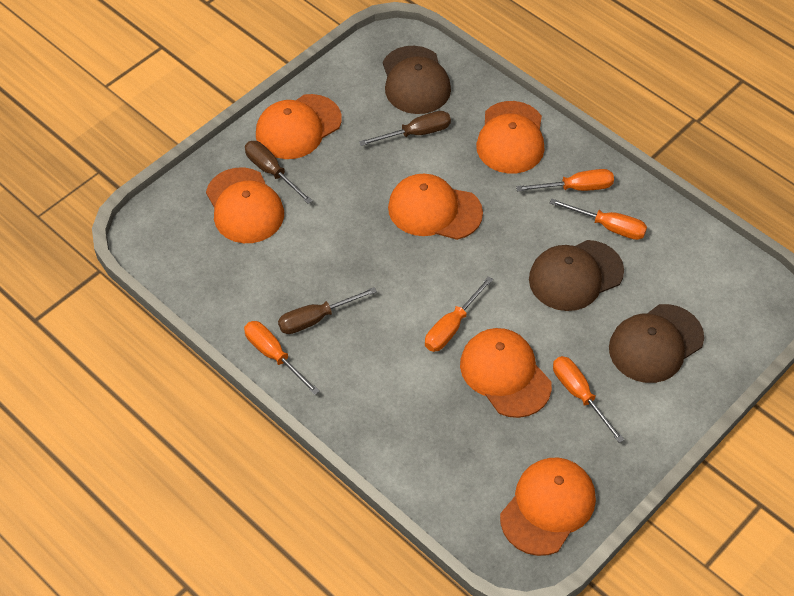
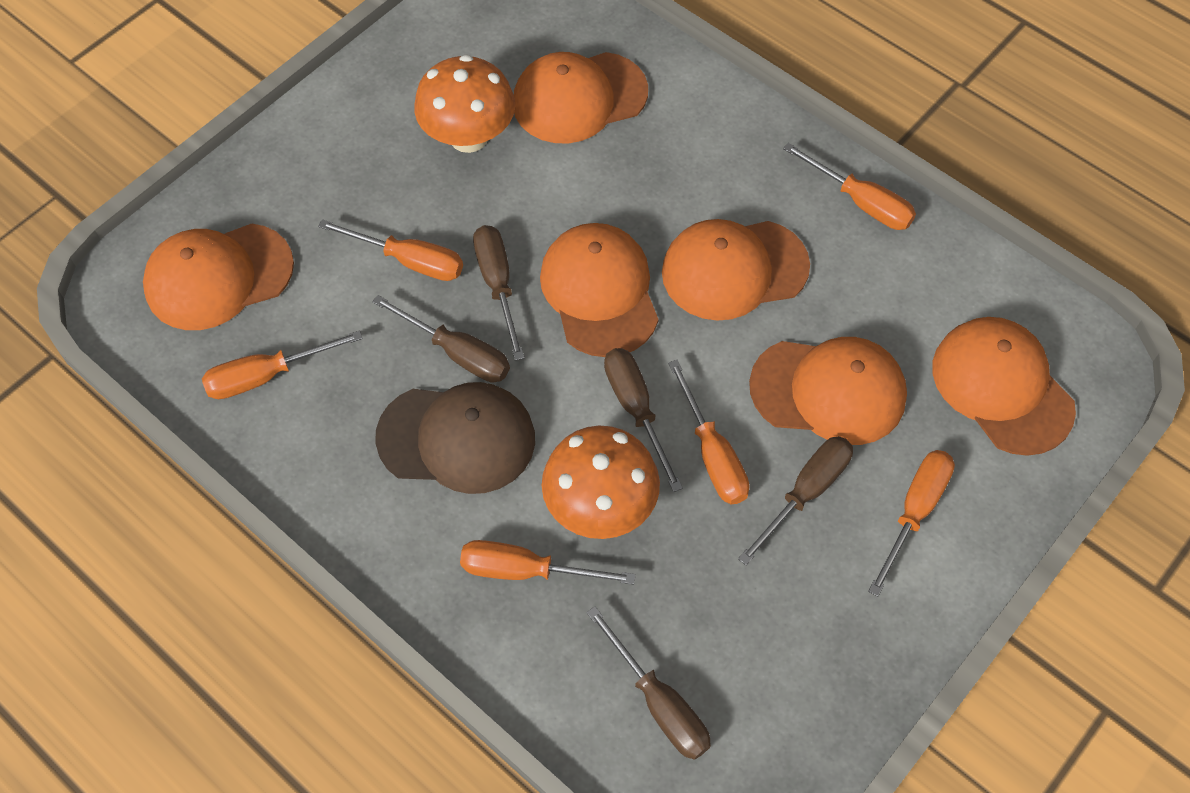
brown cap: [383,46,451,114] [529,240,624,311] [609,304,704,383] = 3 -> [375,382,535,494] = 1
brown screwdriver: [245,141,313,204] [278,287,377,334] [359,111,451,146] = 3 -> [372,295,510,382] [473,225,524,361] [587,606,711,760] [604,348,683,492] [738,436,853,565] = 5
orange mushroom: none = 0 -> [414,55,515,153] [542,426,660,539] = 2
orange screwdriver: [244,321,320,395] [425,276,493,352] [516,169,614,192] [550,199,647,240] [553,356,625,443] = 5 -> [202,330,363,399] [318,219,463,281] [460,540,636,584] [668,360,749,504] [783,143,916,230] [868,450,955,597] = 6

